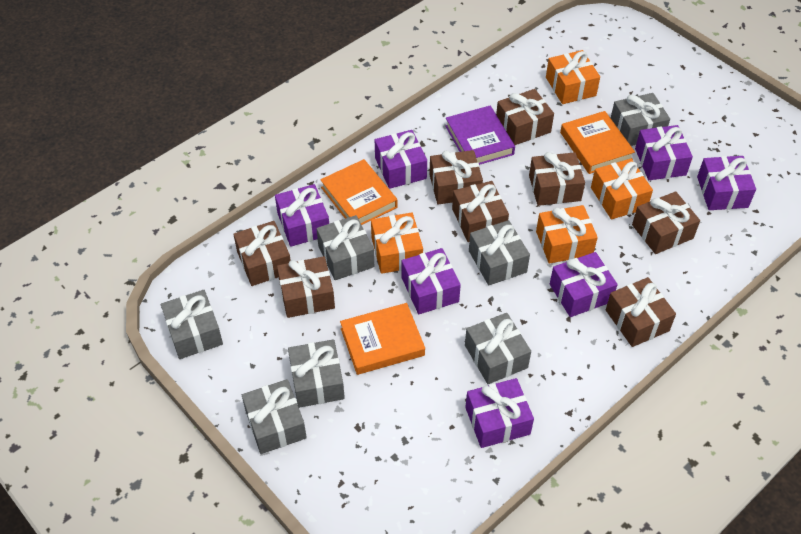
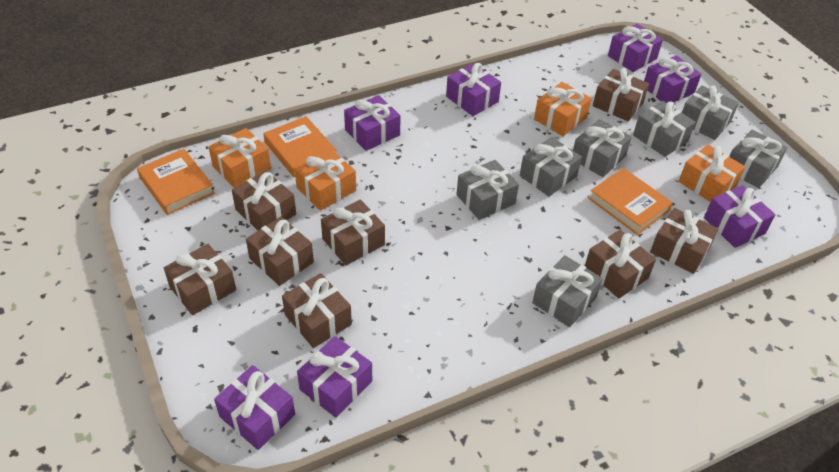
purple book: [445,106,515,165] = 1 -> none = 0

